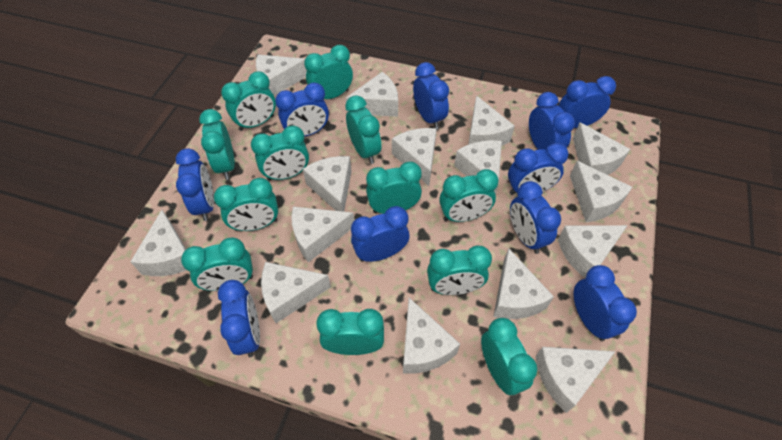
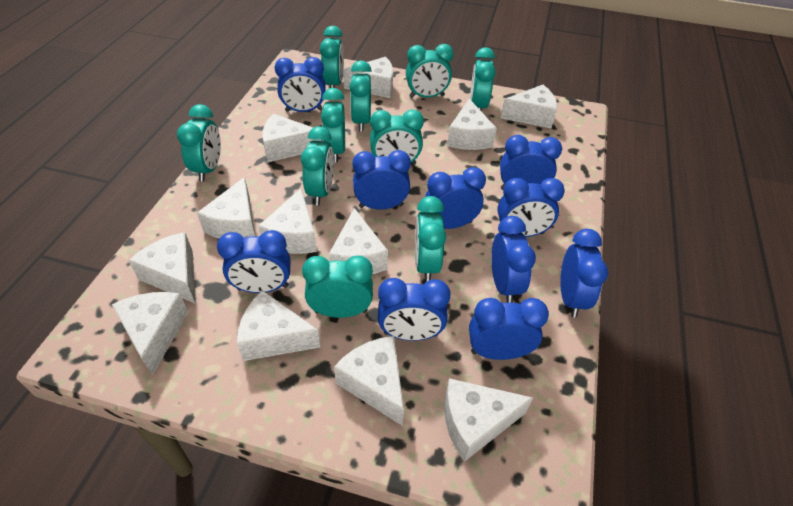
turquoise clock: [181,238,253,291] [199,109,235,180] [214,178,278,231] [221,71,276,131] [251,125,309,181] [304,45,353,99] [316,309,384,355] [345,95,381,164] [366,162,422,214] [427,245,492,295] [439,169,499,222] [481,318,537,395] = 12 -> [177,104,221,182] [301,126,334,205] [302,256,373,318] [320,26,344,88] [321,88,345,162] [349,60,372,132] [370,109,424,165] [406,44,453,98] [415,196,446,282] [470,47,496,110] = 10
white cheese: [130,210,186,276] [256,55,307,96] [261,262,331,323] [291,207,354,262] [303,156,352,212] [345,72,398,117] [392,128,437,186] [403,298,460,374] [454,140,502,195] [468,96,515,146] [493,248,554,319] [535,347,616,413] [558,225,628,278] [570,161,632,222] [573,122,630,175] = 15 -> [112,292,188,376] [128,232,196,304] [197,177,255,238] [237,290,320,361] [258,188,317,254] [262,114,321,162] [328,208,388,274] [334,336,404,426] [343,57,393,98] [444,378,533,462] [447,99,497,150] [500,85,557,129] = 12

